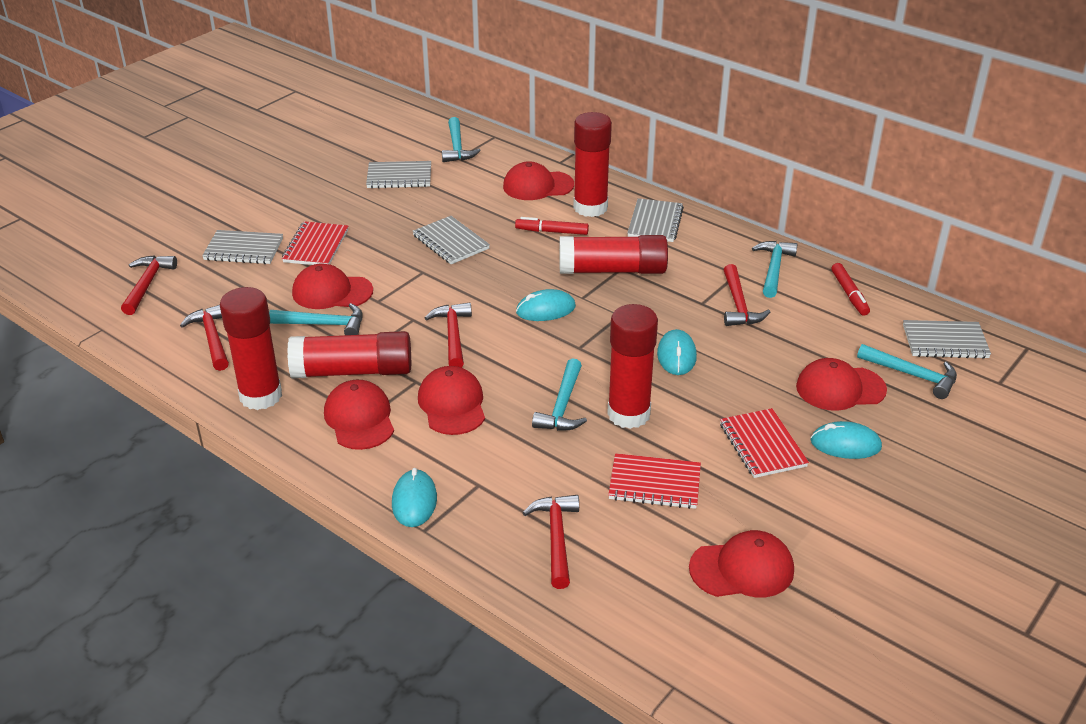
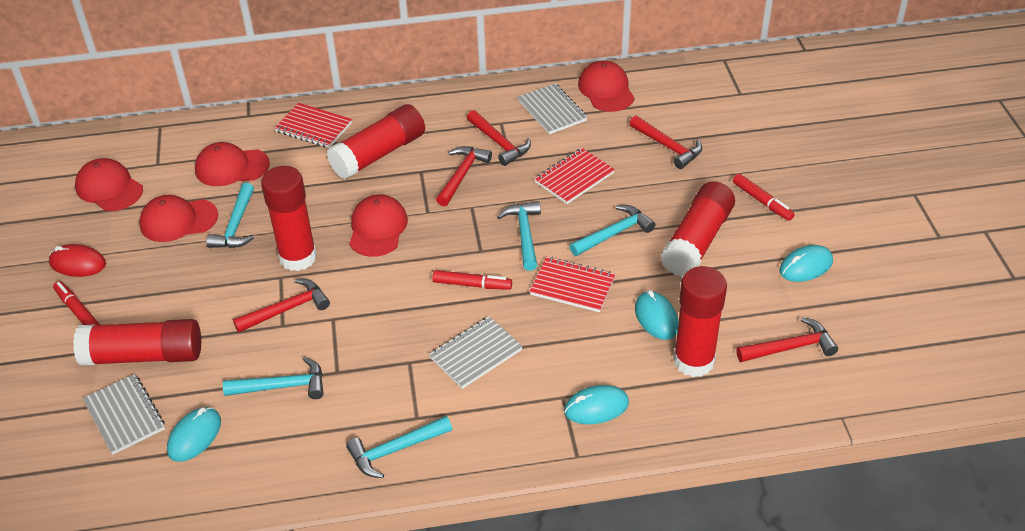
grey notebook: [202,230,283,264] [366,161,431,189] [413,216,490,264] [627,198,684,242] [903,320,991,359] = 5 -> [83,374,165,455] [429,316,523,389] [518,83,587,134] = 3
red cap: [292,264,373,309] [324,380,394,450] [418,366,485,435] [503,161,574,200] [689,530,794,597] [796,358,887,411] = 6 -> [75,158,143,211] [139,195,218,242] [195,142,270,186] [349,194,408,257] [578,61,635,112] = 5
red marker: [515,217,589,235] [831,263,870,316] = 2 -> [53,281,100,325] [432,270,512,290] [733,174,795,221] = 3
red mouse: none = 0 -> [49,244,106,277] = 1

